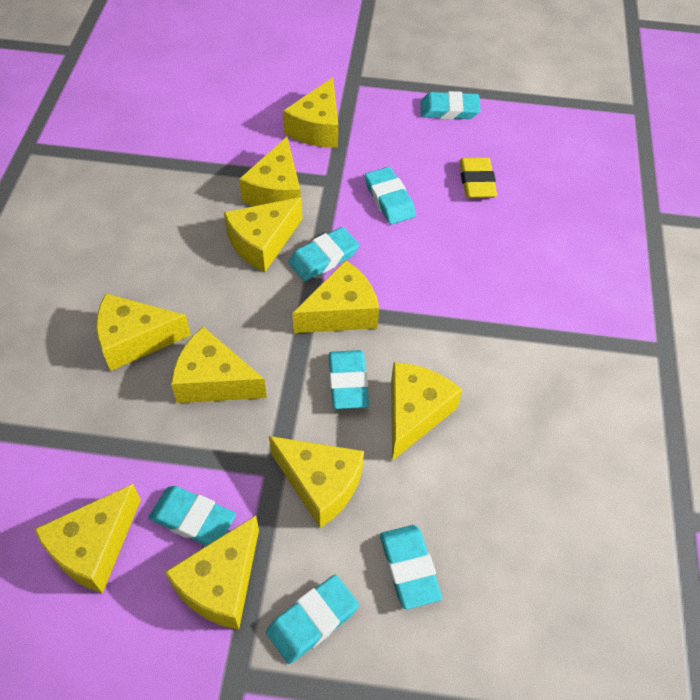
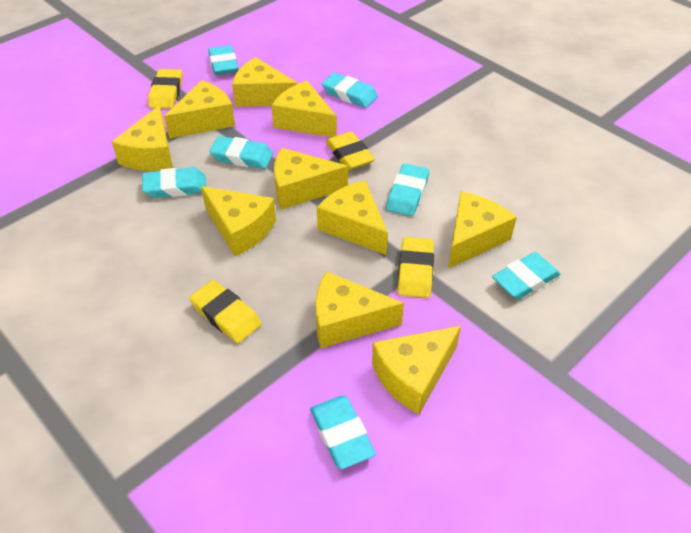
yellow eraser: [459,157,497,198] = 1 -> [148,69,182,109] [190,280,261,343] [326,132,375,170] [398,237,434,298] = 4

